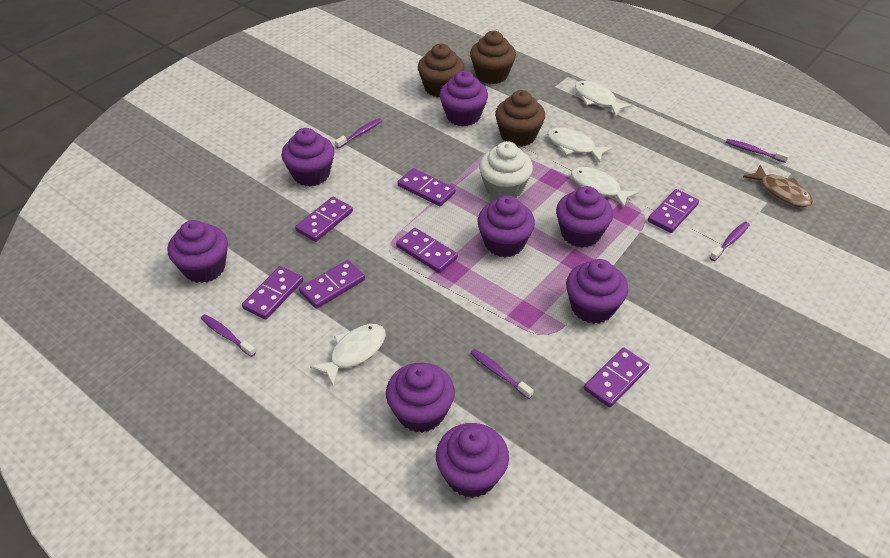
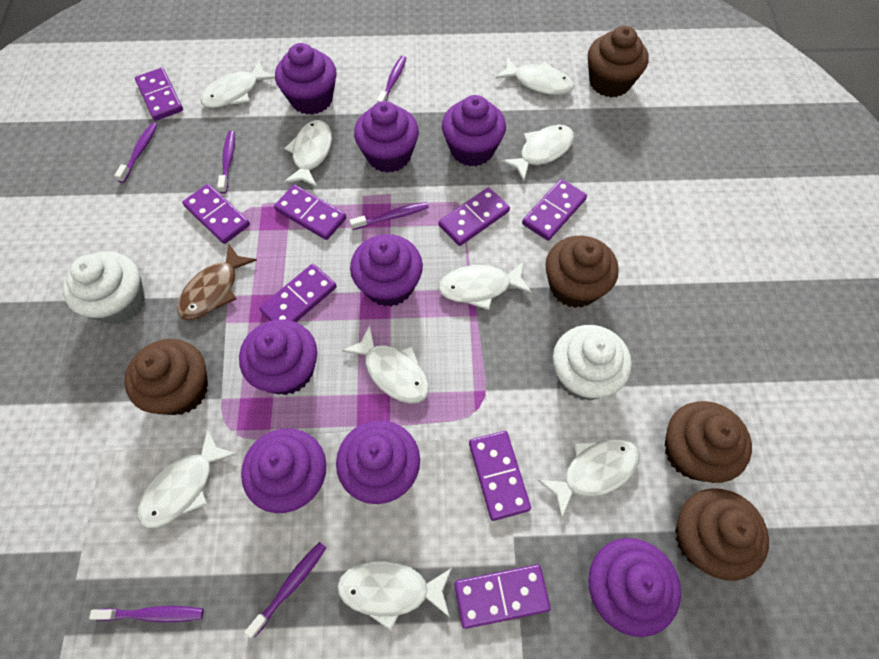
brown cupcake: [418,44,464,98] [470,31,516,84] [495,90,545,147] = 3 -> [124,339,208,415] [545,236,619,308] [588,26,649,97] [665,401,752,483] [675,488,769,581] = 5
purple domino: [242,266,303,320] [295,197,353,242] [299,260,365,309] [396,228,458,273] [397,168,456,206] [584,347,649,408] [648,189,699,233] = 7 -> [135,68,183,121] [182,184,250,244] [259,264,337,322] [274,185,347,240] [439,187,510,246] [454,564,551,629] [469,431,531,521] [522,179,587,241] = 8
purple toothbrush: [201,314,256,357] [335,118,383,149] [470,349,534,399] [710,222,750,261] [726,139,789,163] = 5 -> [89,606,204,623] [114,123,158,183] [217,131,235,193] [245,542,326,638] [350,202,429,230] [377,56,406,103] = 6
white cupcake: [479,141,533,199] = 1 -> [63,251,145,324] [553,325,632,400] = 2
white fish: [310,324,386,386] [547,128,612,163] [571,167,639,208] [575,81,632,117] = 4 -> [138,429,237,528] [200,60,275,108] [284,120,332,187] [337,560,452,631] [342,325,429,404] [438,261,532,310] [495,57,574,95] [501,125,574,181] [538,439,639,519] = 9

